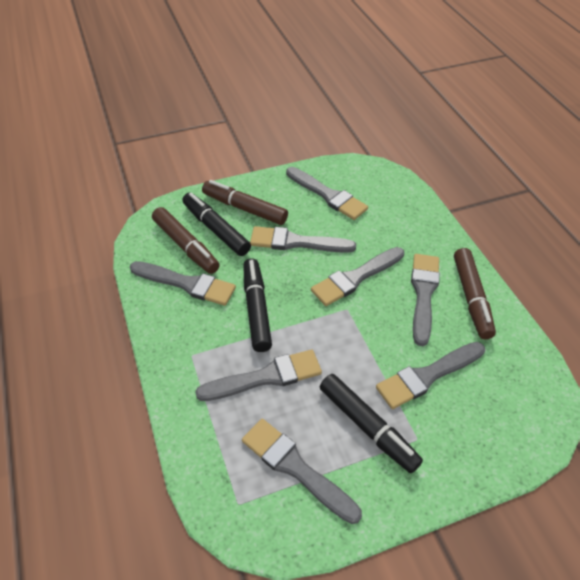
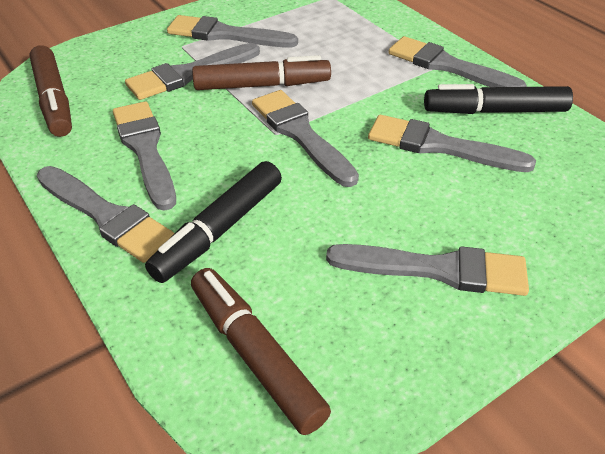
black marker: [182,193,251,256] [243,258,272,352] [320,374,423,473] = 3 -> [145,161,282,283] [424,84,573,114] = 2

